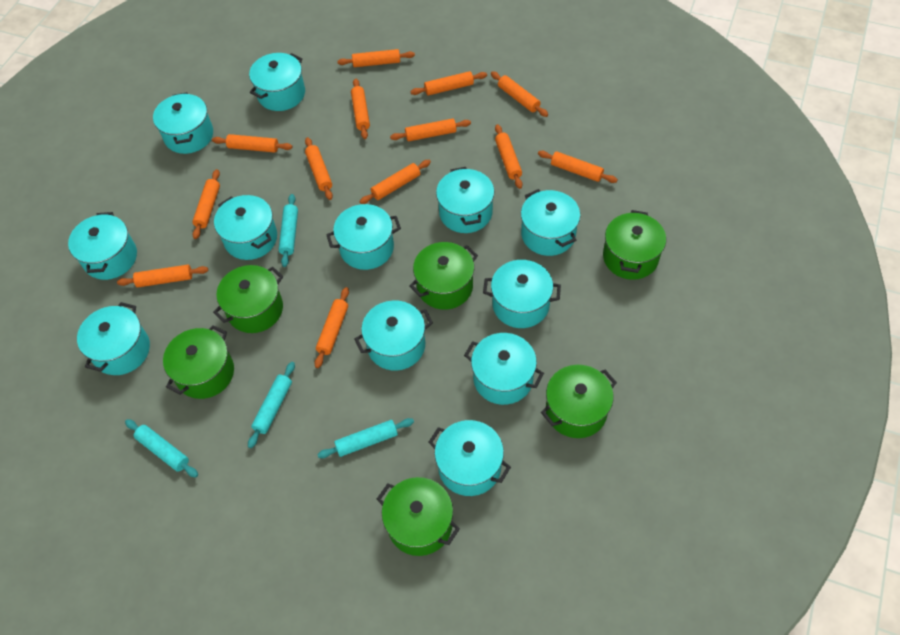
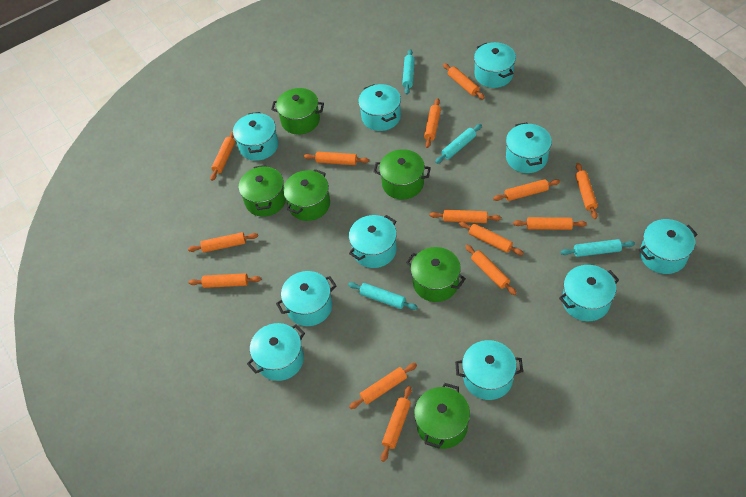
orange rolling pin: [117,265,208,287] [192,169,220,239] [212,134,293,153] [305,137,333,200] [314,287,349,368] [337,49,415,67] [351,79,370,139] [359,160,431,204] [390,119,471,141] [410,71,487,96] [491,71,548,117] [495,124,522,189] [538,151,618,183] = 13 -> [188,232,258,252] [189,273,261,288] [210,131,235,181] [303,152,369,165] [349,363,417,409] [381,386,412,462] [424,98,441,148] [429,209,501,223] [443,63,485,99] [459,221,523,255] [465,245,517,295] [493,179,560,201] [513,217,587,230] [575,163,598,219] = 14
turquoise pot: [68,212,137,280] [77,302,150,375] [153,92,213,154] [214,195,277,260] [249,53,305,111] [326,204,401,270] [355,300,433,371] [428,420,511,496] [436,167,494,233] [464,333,544,405] [483,260,561,328] [521,189,580,256] = 12 -> [233,112,278,161] [247,323,305,381] [276,271,336,326] [349,215,397,268] [358,84,401,131] [455,340,523,400] [474,42,516,88] [506,122,552,173] [559,265,619,321] [639,219,698,274] = 10

